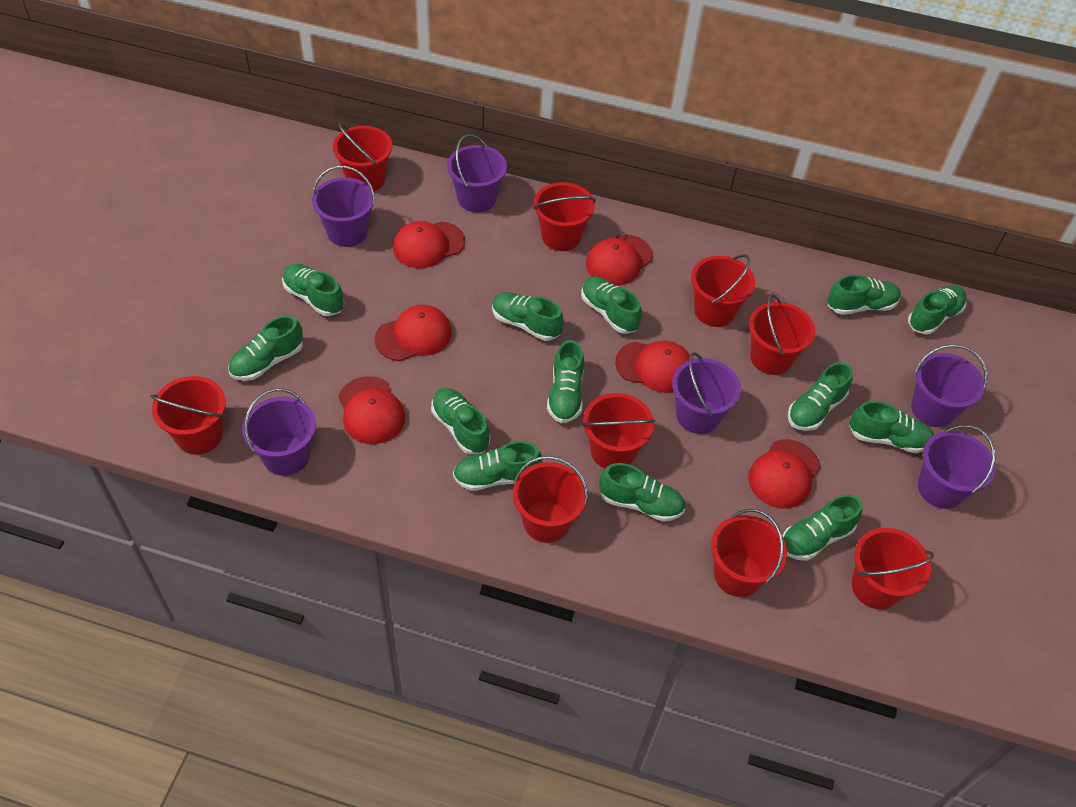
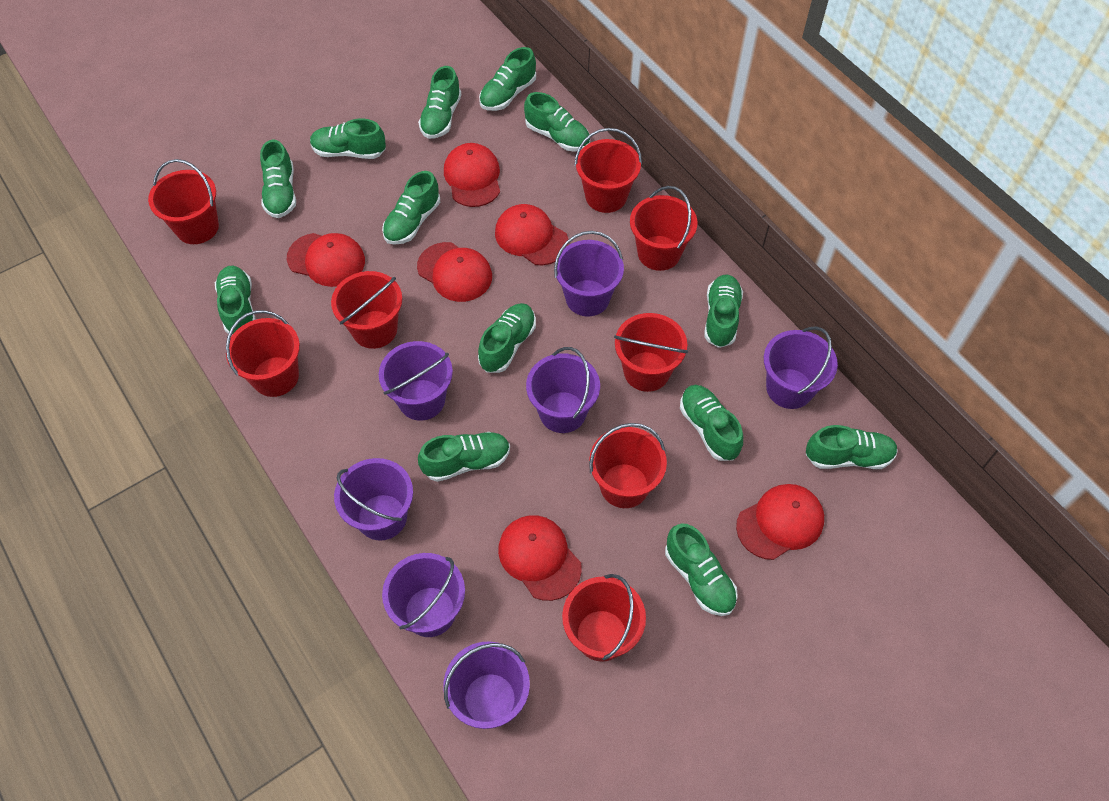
purple bucket: [242,388,316,476] [312,165,375,247] [447,134,507,213] [672,352,741,434] [911,344,987,427] [918,425,996,509] = 6 -> [334,458,413,541] [379,341,453,421] [382,553,465,637] [443,641,530,729] [526,347,600,433] [554,231,624,316] [764,326,838,409] = 7
red bucket: [150,376,226,455] [333,123,392,191] [513,456,588,543] [533,182,596,251] [582,393,656,468] [691,254,755,327] [711,509,787,597] [749,294,815,375] [852,528,934,610] = 9 -> [148,159,219,244] [226,310,300,397] [331,271,402,349] [562,574,646,662] [575,128,642,213] [589,423,667,508] [614,313,688,392] [630,186,698,271] = 8

